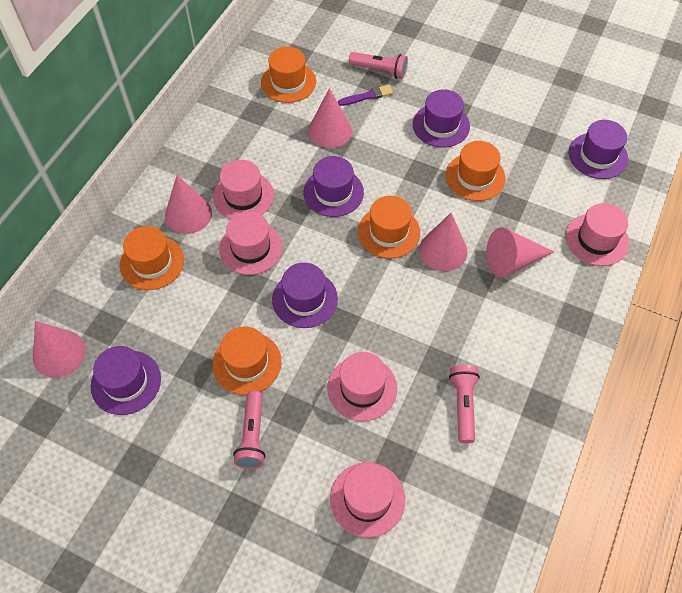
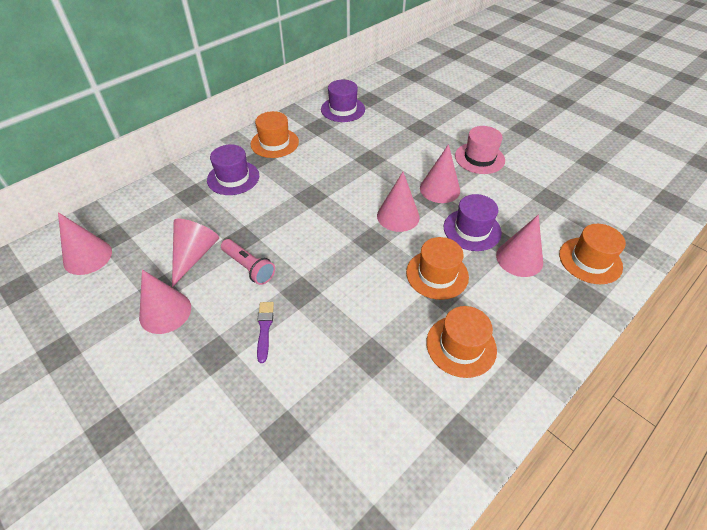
orange hat: [120,226,184,290] [213,326,282,395] [261,47,316,103] [358,196,420,258] [446,141,506,201] = 5 -> [251,111,299,158] [406,237,469,300] [426,306,497,378] [559,224,626,284] = 4
pink cone: [33,321,86,378] [165,175,212,234] [308,88,352,148] [419,213,468,271] [486,227,554,277] = 5 -> [58,212,112,275] [139,269,191,334] [172,219,219,287] [377,172,420,232] [420,144,460,203] [496,215,543,277] = 6
pink flashlight: [233,391,266,469] [349,52,408,79] [449,365,480,443] = 3 -> [221,239,275,285] = 1
pink hat: [213,160,274,219] [219,211,283,275] [327,352,397,421] [330,462,405,538] [566,203,629,266] = 5 -> [455,126,505,174] = 1
purple hat: [91,346,161,415] [272,263,338,328] [303,156,364,217] [413,89,470,148] [569,120,628,179] = 5 -> [207,144,259,195] [321,80,365,122] [444,194,502,251] = 3

